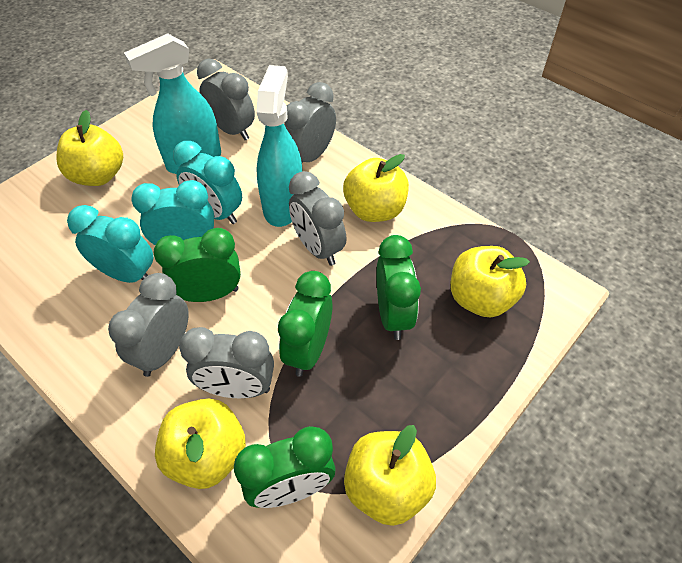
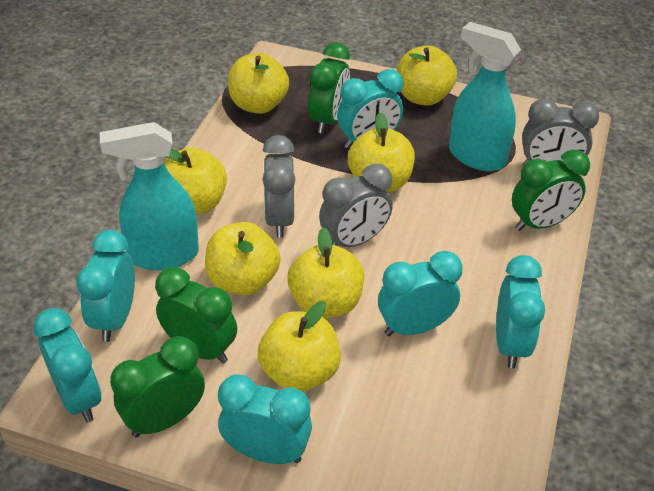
grey clock: [108,273,189,377] [179,327,274,398] [197,59,255,140] [285,82,336,162] [289,171,347,266] = 5 -> [263,135,295,238] [319,164,393,247] [522,98,599,166] = 3
turquoise clock: [67,205,153,283] [131,180,214,245] [173,141,242,224] = 3 -> [33,308,102,422] [76,230,135,342] [218,374,312,464] [337,69,403,149] [378,251,463,336] [496,255,545,368] = 6
yellow apple: [57,110,123,186] [155,398,246,489] [343,154,409,222] [344,425,436,526] [451,246,530,317] = 5 -> [164,148,227,215] [205,222,281,295] [228,53,289,114] [258,301,341,392] [288,227,364,318] [348,112,415,192] [397,46,457,106] = 7

